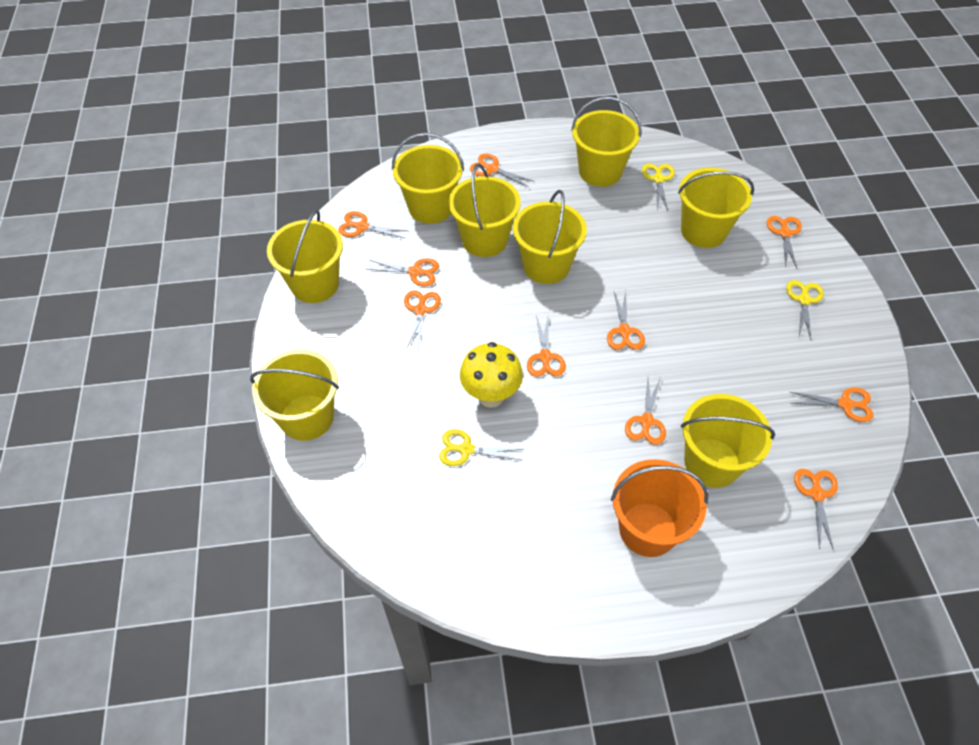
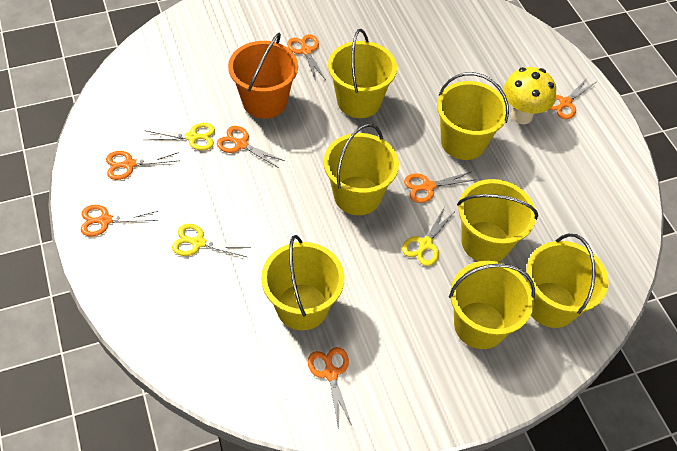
orange scissors: [338,211,408,238] [367,259,439,287] [404,290,441,349] [470,153,534,187] [527,315,566,377] [607,291,645,350] [625,377,666,445] [767,216,802,268] [790,387,874,422] [794,469,838,551] = 10 -> [81,205,158,236] [106,151,180,180] [217,126,285,168] [287,34,326,81] [308,347,352,429] [404,171,474,203] [549,77,596,119] = 7
yellow bucket: [250,349,339,441] [267,210,343,303] [392,133,464,224] [449,163,521,257] [513,190,587,284] [571,97,641,187] [678,168,754,248] [681,394,775,488] = 8 -> [261,235,344,330] [324,124,399,215] [328,29,397,118] [437,72,509,160] [449,261,535,349] [457,179,538,262] [526,234,608,328] = 7

